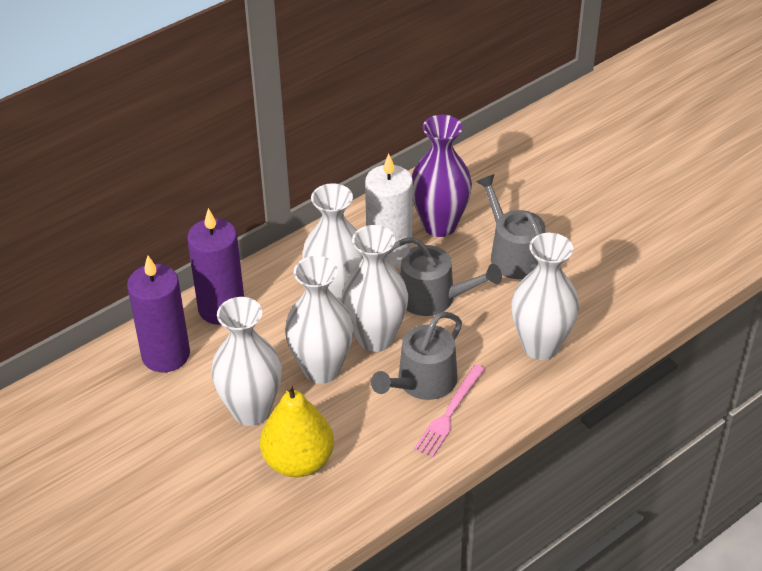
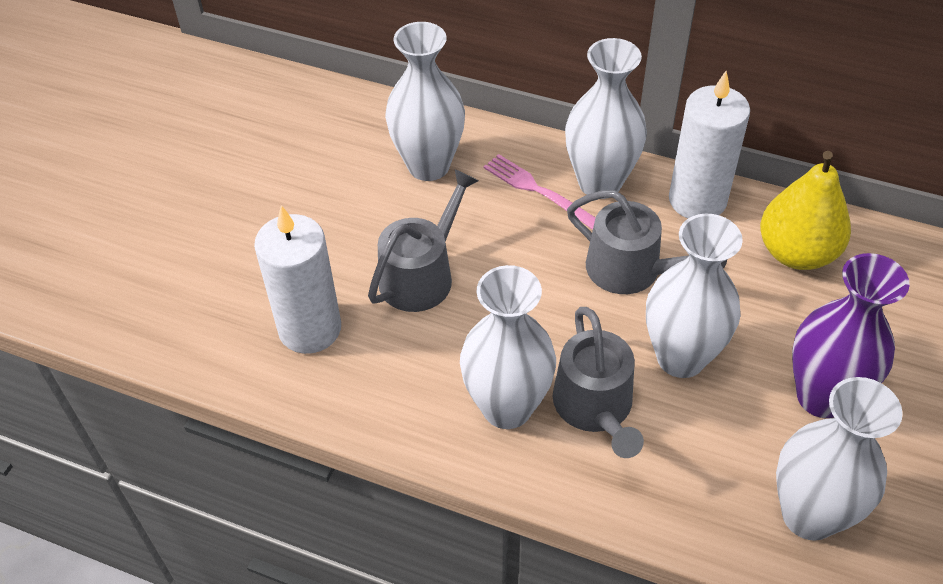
purple candle: [127,255,190,372] [187,208,244,325] = 2 -> none = 0
white candle: [365,154,413,268] = 1 -> [254,205,341,354] [669,71,750,218] = 2

